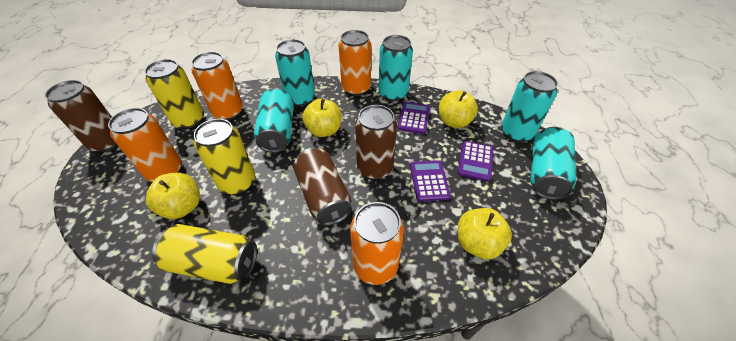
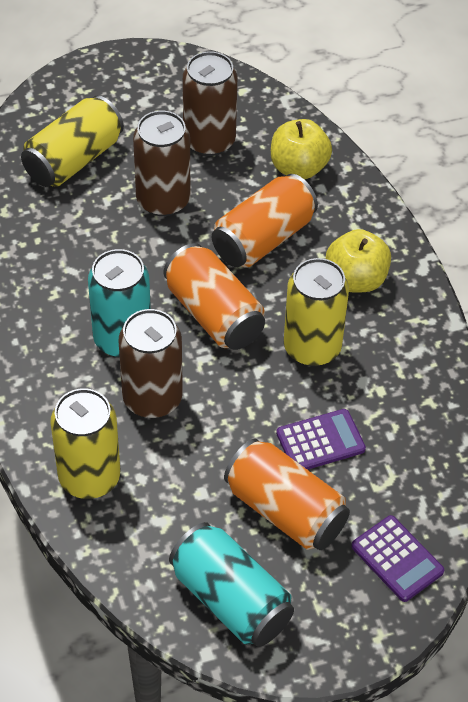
orange can: [108,108,182,182] [191,52,243,120] [338,30,371,96] [350,202,404,285] = 4 -> [164,243,265,350] [212,174,318,268] [224,439,350,550] = 3
purple calculator: [397,102,430,134] [410,160,451,201] [458,141,493,181] = 3 -> [276,409,366,470] [351,515,444,602] = 2
turquoise can: [254,88,294,153] [275,39,315,106] [379,35,413,101] [501,71,558,142] [530,127,576,200] = 5 -> [88,249,151,358] [169,522,294,647] = 2
yellow apple: [146,173,200,219] [302,99,342,137] [439,90,478,128] [458,208,512,259] = 4 -> [271,119,332,179] [326,229,391,292] = 2

